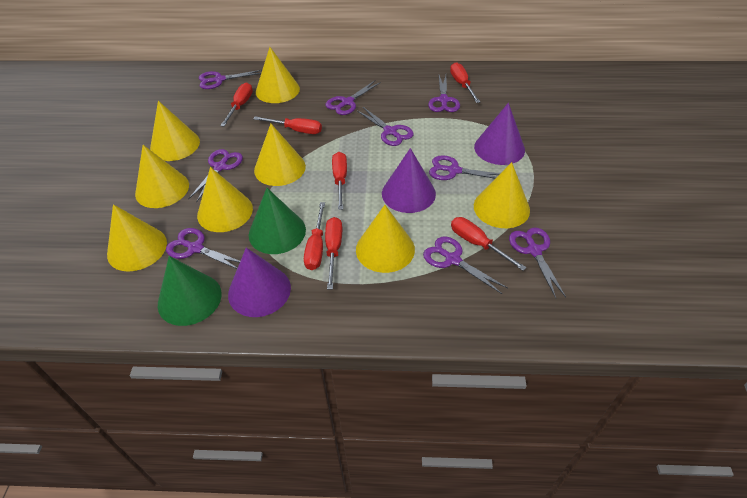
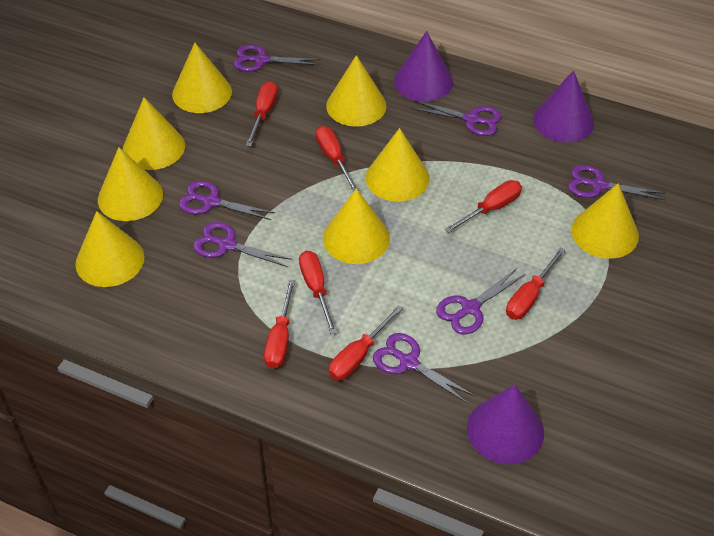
green cone: [158,256,222,326] [249,188,306,254] = 2 -> none = 0
purple scissors: [166,228,240,269] [188,149,243,202] [199,70,262,89] [326,81,381,115] [357,107,414,146] [423,236,508,294] [428,75,460,112] [429,155,500,180] [509,227,566,298] = 9 -> [179,181,275,220] [193,222,292,267] [234,45,321,72] [373,333,475,404] [411,101,502,136] [436,268,525,335] [568,165,665,200] = 7

